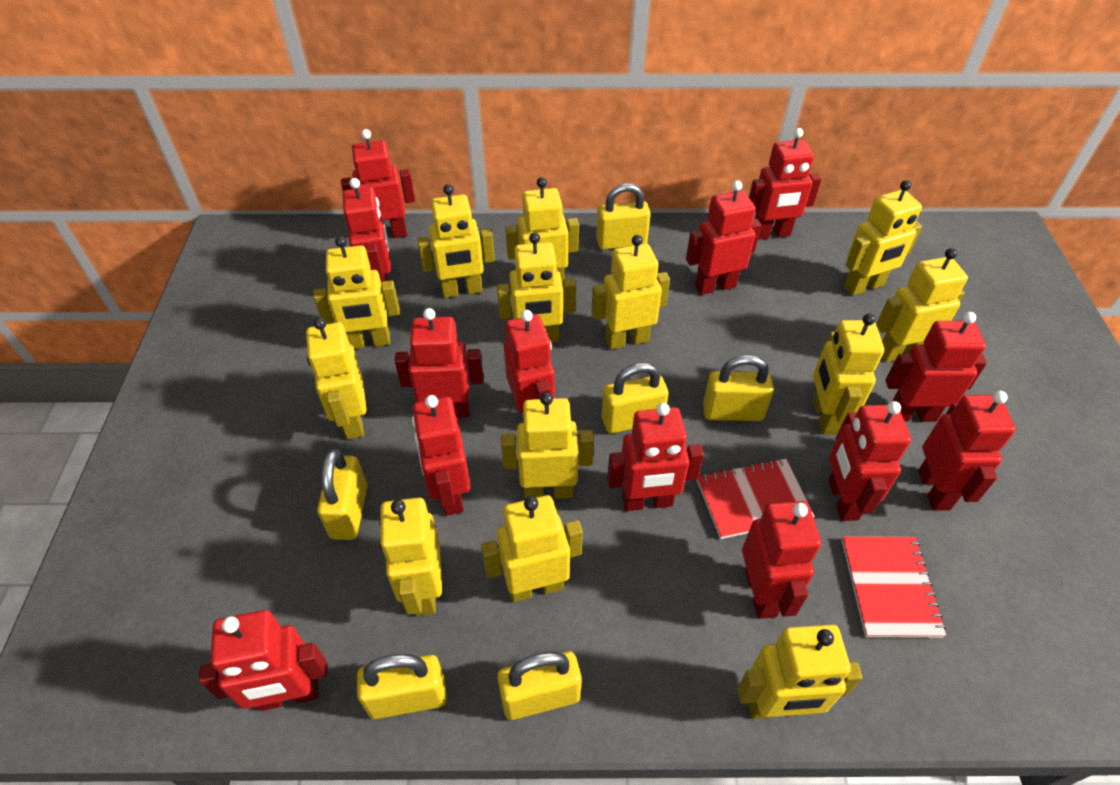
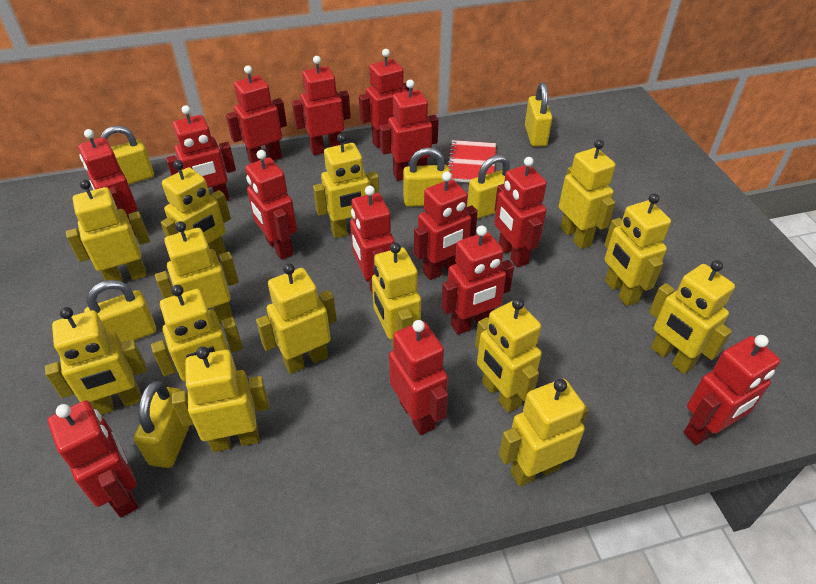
red notebook: [697,458,815,539] [842,536,946,638] = 2 -> [447,140,496,183] = 1
red robot: [199,610,328,711] [341,129,415,238] [343,178,391,282] [395,308,483,418] [412,395,471,516] [504,310,555,413] [607,403,704,511] [686,180,761,295] [742,501,821,619] [749,128,822,240] [829,401,911,521] [885,312,987,422] [918,391,1016,511] = 13 -> [48,400,138,518] [78,129,137,235] [166,105,236,201] [226,65,287,163] [245,150,297,260] [292,56,351,155] [350,186,395,295] [359,49,413,148] [380,80,439,181] [389,320,448,435] [414,172,478,280] [441,225,514,335] [495,157,547,267] [684,335,780,445] = 14
yellow robot: [306,318,367,439] [313,236,400,349] [379,498,442,616] [417,184,495,298] [481,495,583,602] [497,232,576,342] [501,392,594,499] [505,177,579,286] [591,235,670,350] [737,624,862,719] [813,313,884,434] [844,180,922,296] [876,248,968,362] = 13 -> [45,307,147,415] [66,179,150,282] [151,285,243,381] [155,221,239,322] [161,160,231,257] [172,346,269,452] [256,263,337,374] [313,133,379,238] [372,242,421,347] [475,298,542,413] [499,379,589,486] [559,139,616,249] [604,194,671,306] [649,260,735,374] = 14

